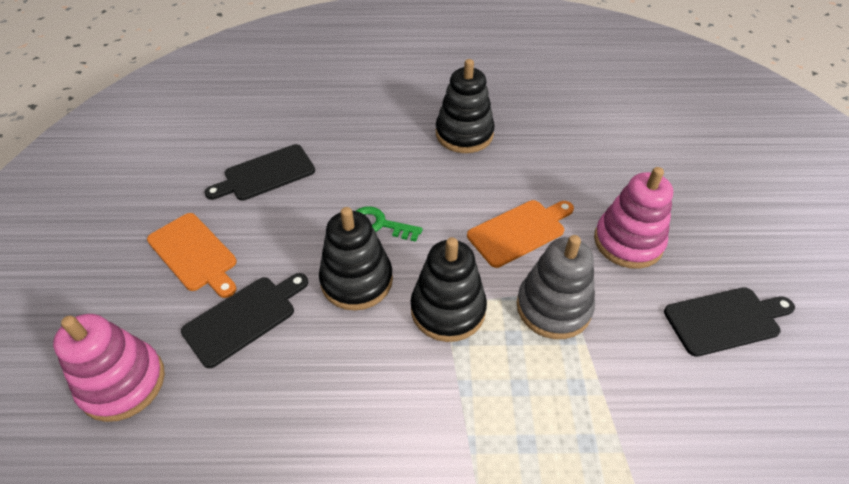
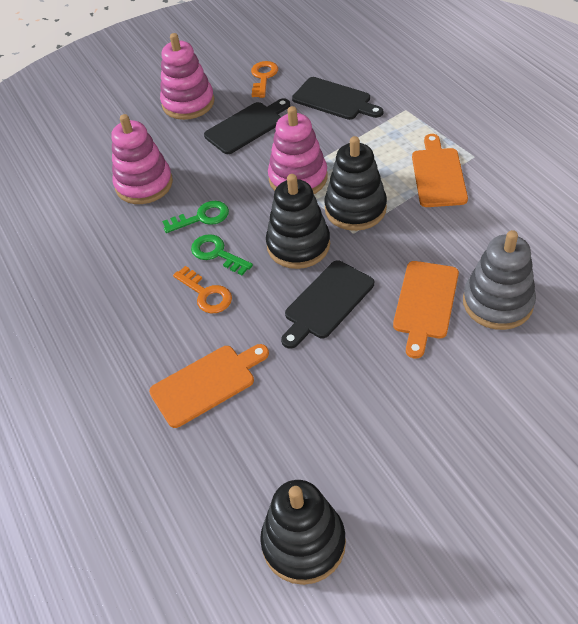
green key: [356,206,423,242] = 1 -> [162,201,229,233] [191,234,253,275] = 2
orange cutting board: [147,213,237,298] [467,200,574,268] = 2 -> [149,344,269,428] [393,261,459,358] [412,134,468,207] = 3
orange key: none = 0 -> [173,266,232,313] [251,61,278,98] = 2
pink stacking toy: [53,314,165,422] [594,167,673,269] = 2 -> [111,114,173,204] [160,33,214,120] [268,106,328,194] = 3

